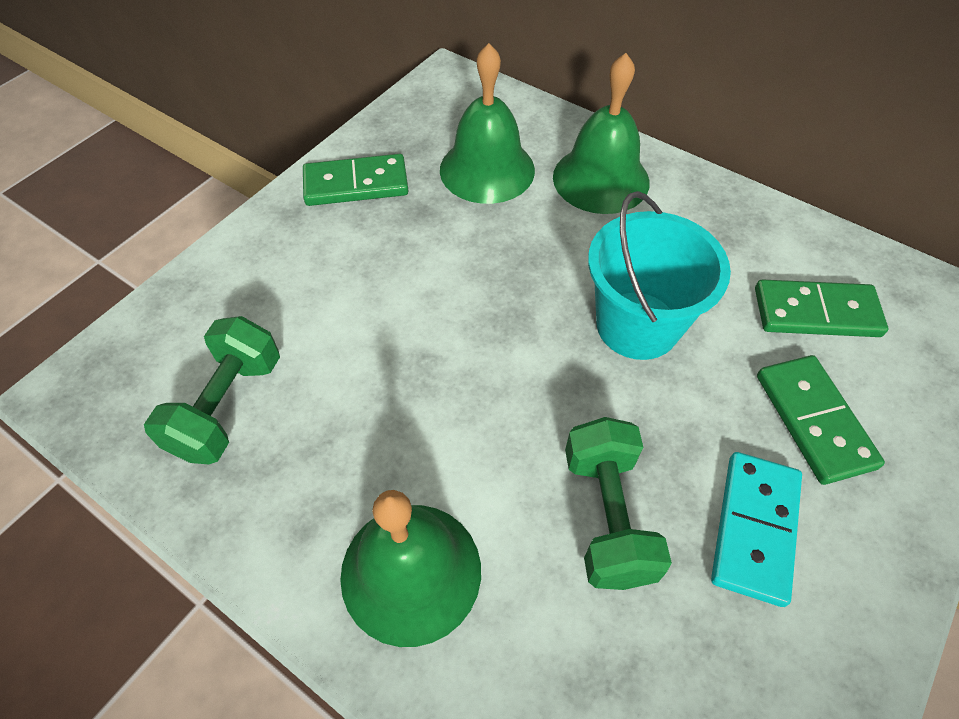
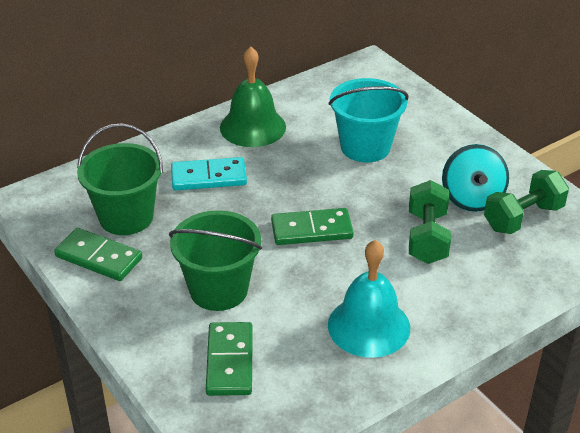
green bell: [340,490,481,647] [440,43,535,204] [553,53,649,214] = 3 -> [220,46,286,147] = 1
green bucket: none = 0 -> [77,123,163,235] [169,210,262,311] = 2
turquoise bell: none = 0 -> [328,240,410,358] = 1
turquoise spinning top: none = 0 -> [442,144,509,212] = 1

